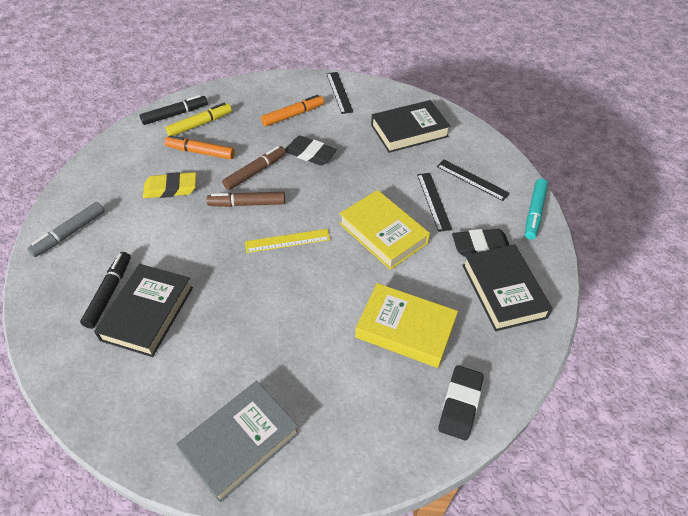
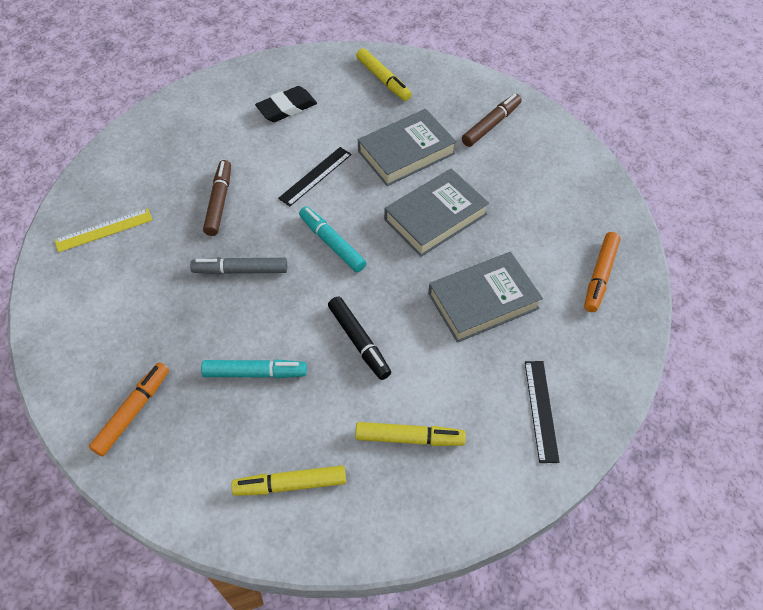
black book: [94,264,193,357] [371,100,451,153] [462,244,553,331] = 3 -> none = 0
black eraser: [285,136,337,166] [438,365,484,441] [452,229,509,257] = 3 -> [255,86,317,122] = 1
black marker: [80,252,131,329] [140,95,208,125] = 2 -> [328,297,391,380] = 1
black ruler: [326,72,353,114] [417,173,452,232] [437,159,510,201] = 3 -> [278,147,352,207] [525,361,560,463] = 2
grey book: [176,381,299,503] = 1 -> [358,109,457,186] [384,169,489,257] [428,252,543,343] = 3
turquoise marker: [525,179,548,240] = 1 -> [201,359,307,378] [299,206,366,272] = 2
yellow book: [339,190,430,270] [355,283,458,368] = 2 -> none = 0
yellow eraser: [143,172,196,198] = 1 -> none = 0
yellow marker: [166,103,232,136] = 1 -> [231,465,346,496] [355,422,466,446] [356,48,412,101] = 3

